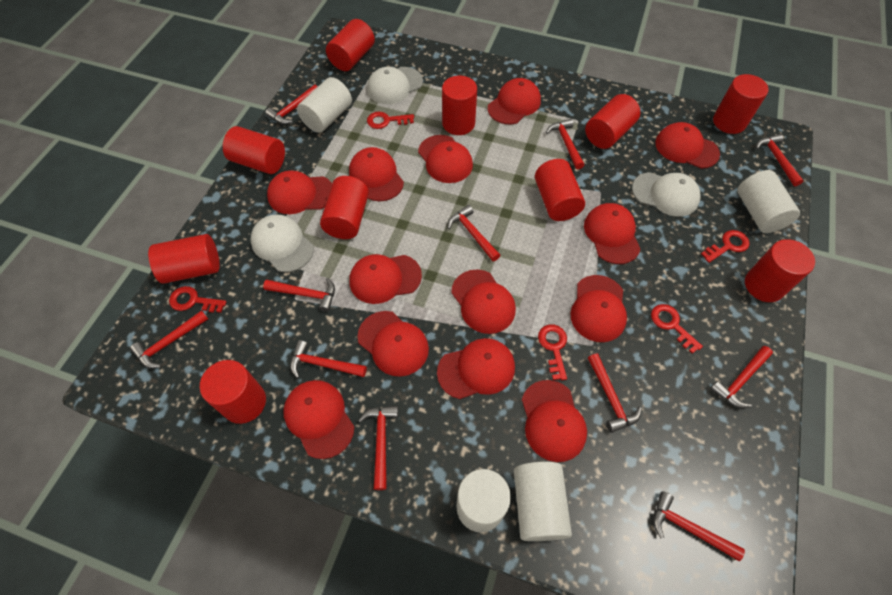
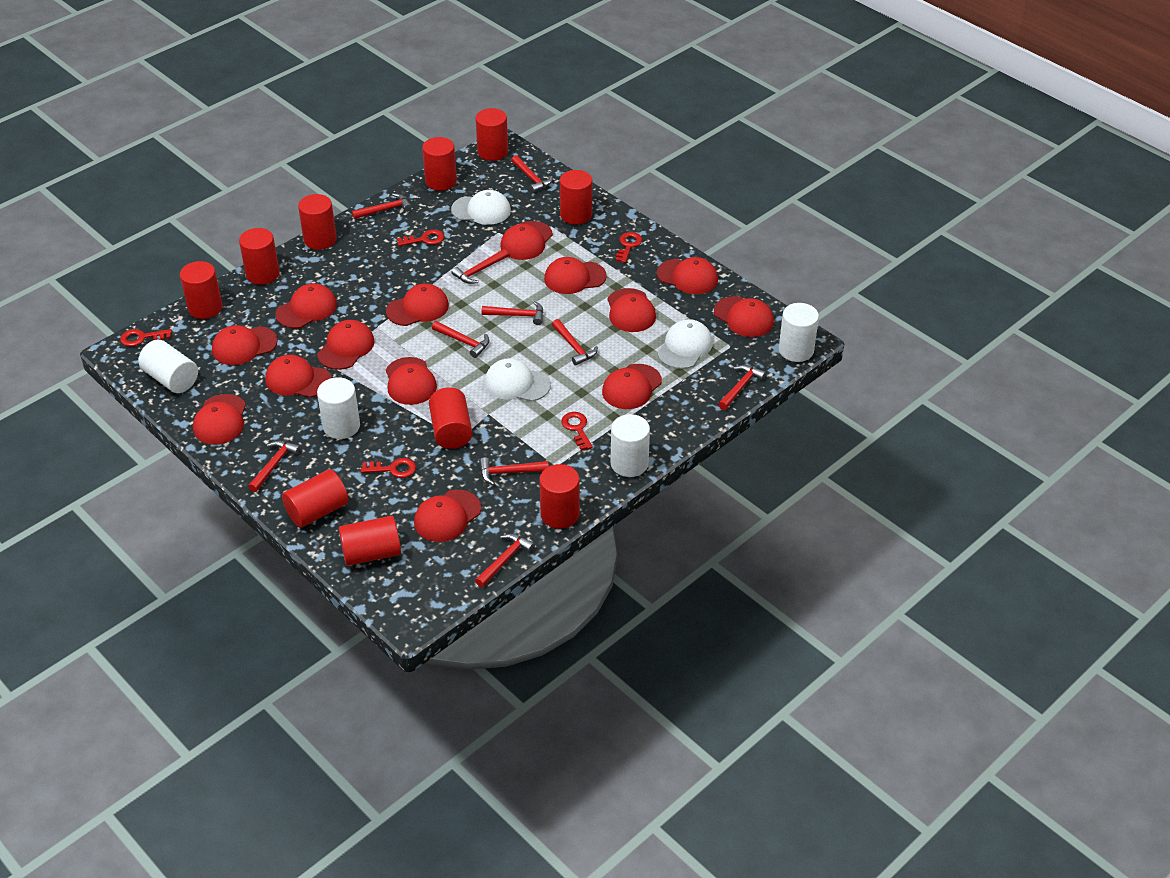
red cap: [267,170,332,214] [283,380,355,459] [349,147,404,201] [349,254,422,304] [357,311,429,377] [418,135,473,183] [437,338,515,399] [451,270,516,334] [488,78,541,124] [522,380,587,462] [570,275,627,342] [584,203,641,264] [655,122,720,169] = 13 -> [193,394,246,445] [212,325,278,365] [265,355,331,398] [275,283,337,329] [317,320,375,370] [386,283,449,326] [386,357,437,405] [414,490,481,542] [500,221,553,260] [544,257,607,294] [602,364,662,409] [607,288,656,332] [657,257,718,294] [714,296,774,337] = 14
red hammer: [130,310,208,368] [263,278,335,312] [265,85,318,124] [290,340,367,378] [358,405,398,490] [448,205,500,261] [546,119,584,169] [588,353,642,433] [653,491,745,561] [710,346,773,408] [756,134,804,186] = 11 -> [248,440,301,492] [352,193,412,219] [432,321,489,358] [451,249,508,284] [475,534,535,587] [479,457,549,485] [482,301,544,325] [511,155,553,193] [552,319,598,366] [718,365,766,410] = 10

